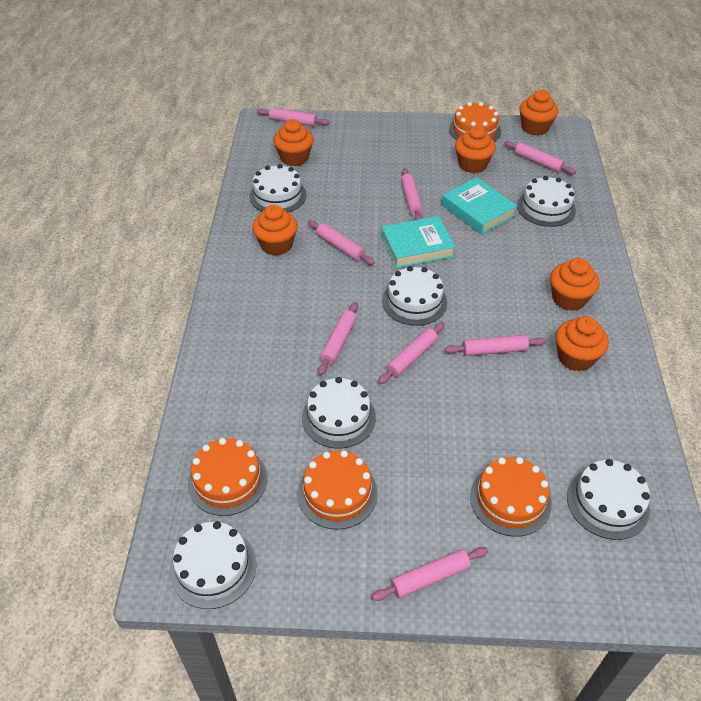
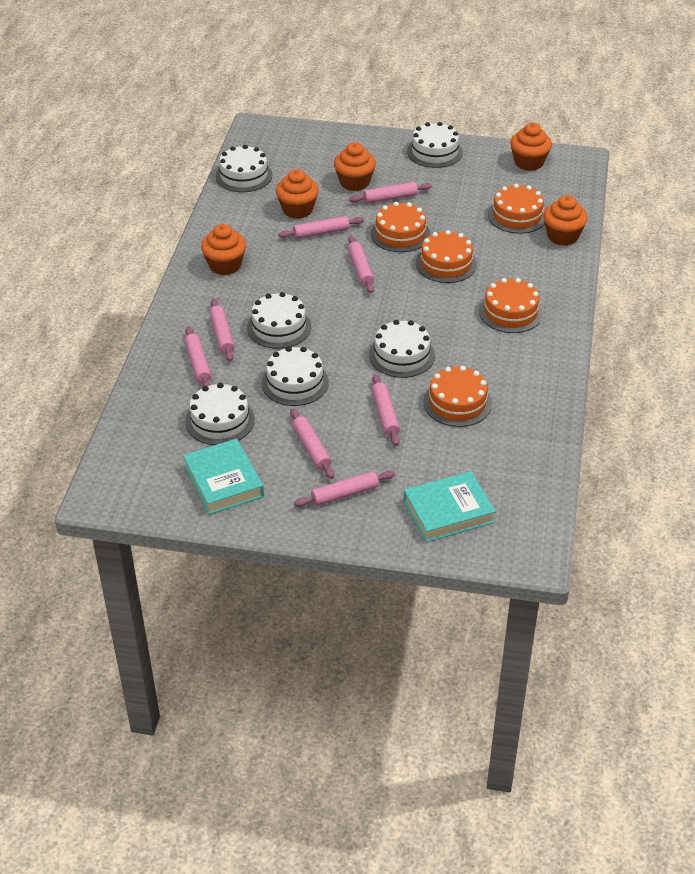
orange cake: [188,438,267,516] [298,450,378,530] [449,102,501,142] [470,457,552,537] = 4 -> [371,202,430,252] [416,230,477,283] [423,366,492,427] [479,278,543,333] [488,183,545,234] = 5
orange cupcake: [252,205,298,256] [273,119,314,166] [455,126,496,173] [519,90,558,135] [550,258,599,311] [556,316,609,371] = 6 -> [201,224,246,275] [276,169,319,219] [334,142,376,191] [510,123,552,171] [543,195,588,246] = 5

